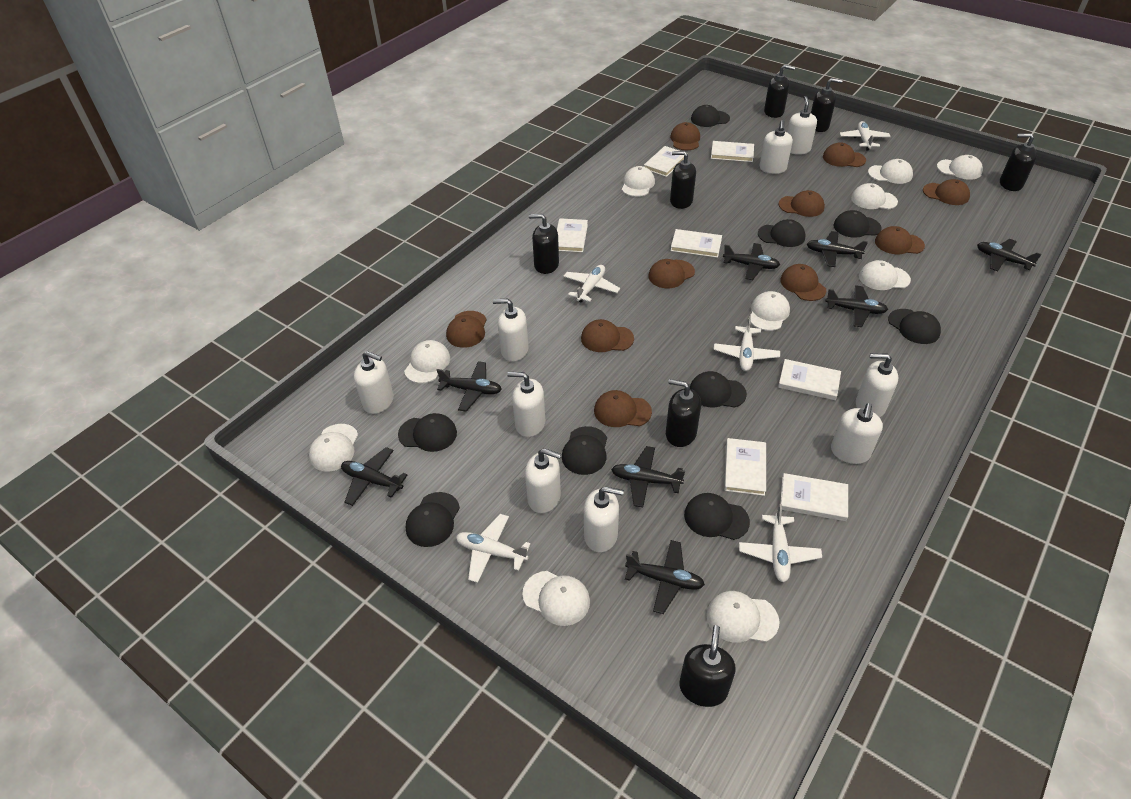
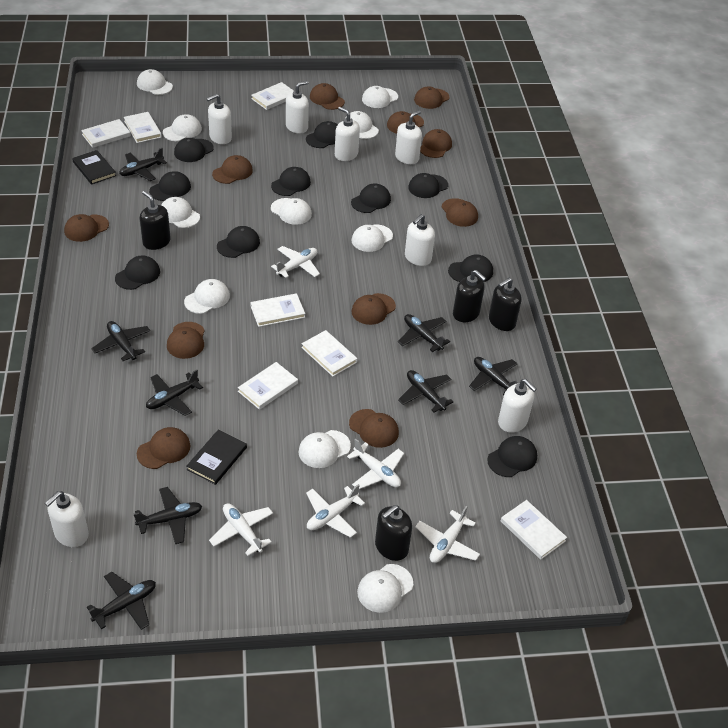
black book: none = 0 -> [72,150,116,185] [187,429,247,485] = 2
black cap: [398,413,457,452] [406,492,460,547] [562,426,607,475] [684,493,750,540] [690,371,747,407] [691,105,730,127] [758,219,806,247] [833,210,882,238] [888,309,941,344] = 9 -> [115,255,160,290] [149,171,191,201] [174,138,214,162] [217,226,260,258] [271,167,311,196] [306,121,338,148] [351,184,391,213] [408,173,448,198] [448,255,493,282] [487,436,537,477] = 10
black soap dispenser: [529,214,559,274] [666,379,701,447] [670,151,696,209] [679,625,736,707] [764,65,795,118] [811,78,843,132] [1000,133,1037,191] = 7 -> [140,191,171,250] [375,505,412,561] [453,270,486,322] [489,278,522,331] = 4
brown cap: [446,311,487,348] [581,319,634,352] [594,390,652,427] [648,259,695,288] [670,122,700,150] [779,190,825,217] [780,264,826,301] [823,142,866,167] [875,226,925,254] [923,179,970,205] = 10 -> [64,214,109,242] [137,427,191,469] [167,322,205,359] [212,155,253,184] [310,83,345,110] [349,409,399,448] [351,293,396,325] [387,111,424,134] [414,86,449,109] [420,129,452,158] [441,198,478,227] = 11
white soap dispenser: [354,351,394,414] [493,299,529,362] [507,372,545,437] [525,448,561,513] [584,487,624,552] [759,120,793,174] [787,96,817,155] [831,403,883,464] [856,353,898,418] = 9 -> [45,491,89,547] [206,94,232,144] [286,81,309,134] [335,107,360,161] [395,110,422,164] [405,214,435,266] [498,379,537,432] = 7

